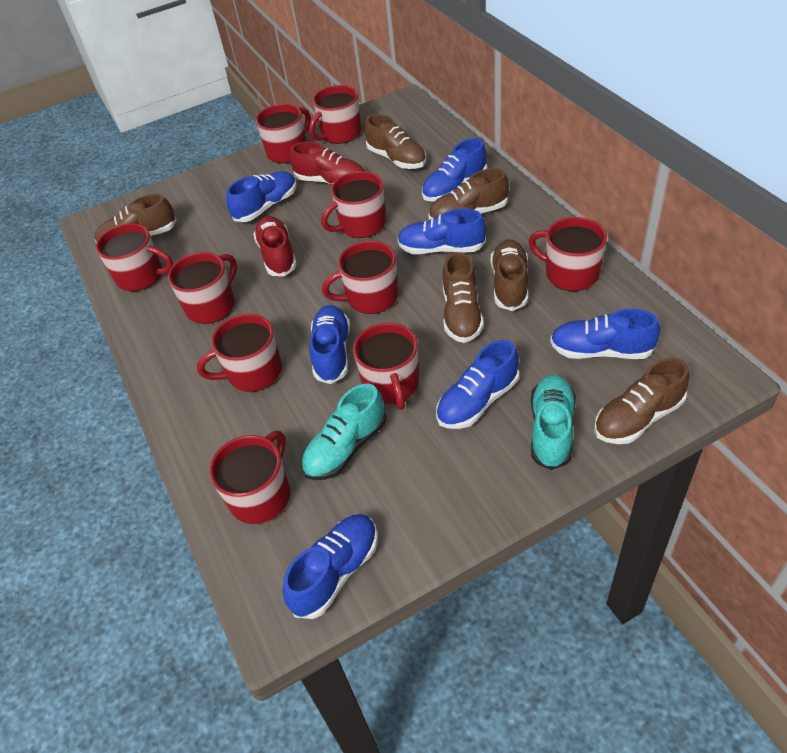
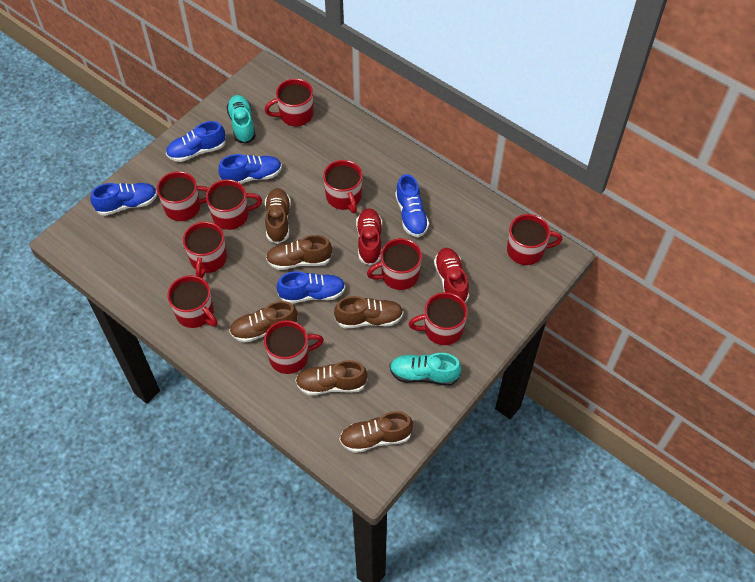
blue shoe: [226,171,297,222] [283,514,378,619] [309,305,350,384] [397,208,486,254] [422,138,487,202] [436,340,519,429] [550,309,660,359] = 7 -> [90,183,157,216] [166,121,226,162] [218,154,282,184] [277,271,346,304] [395,174,429,237] = 5

